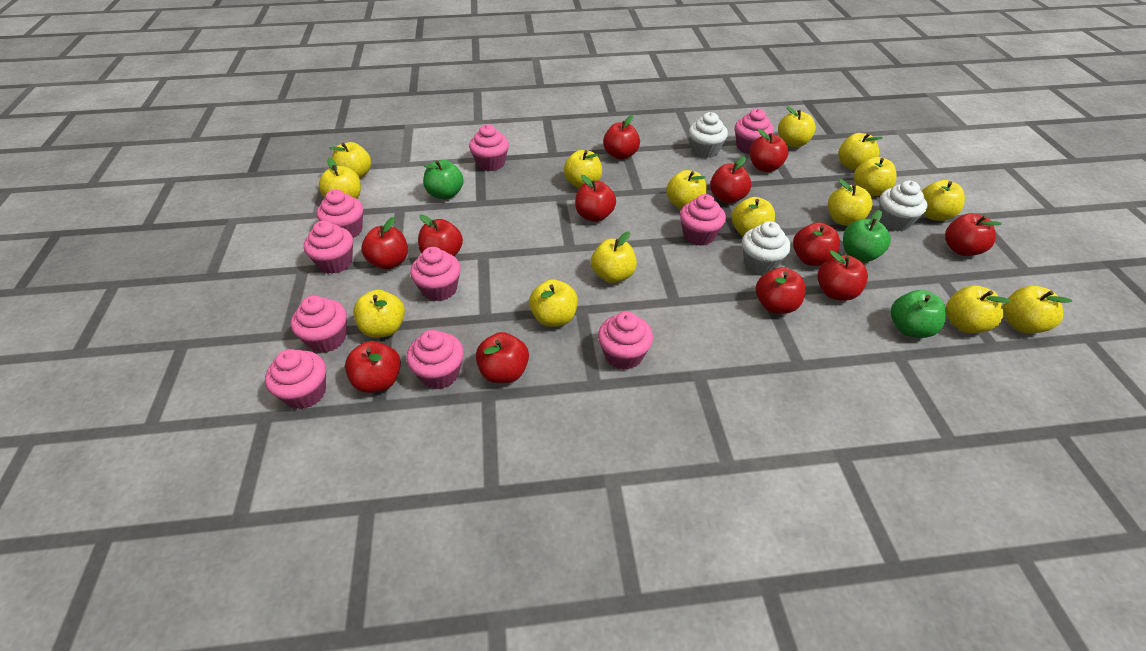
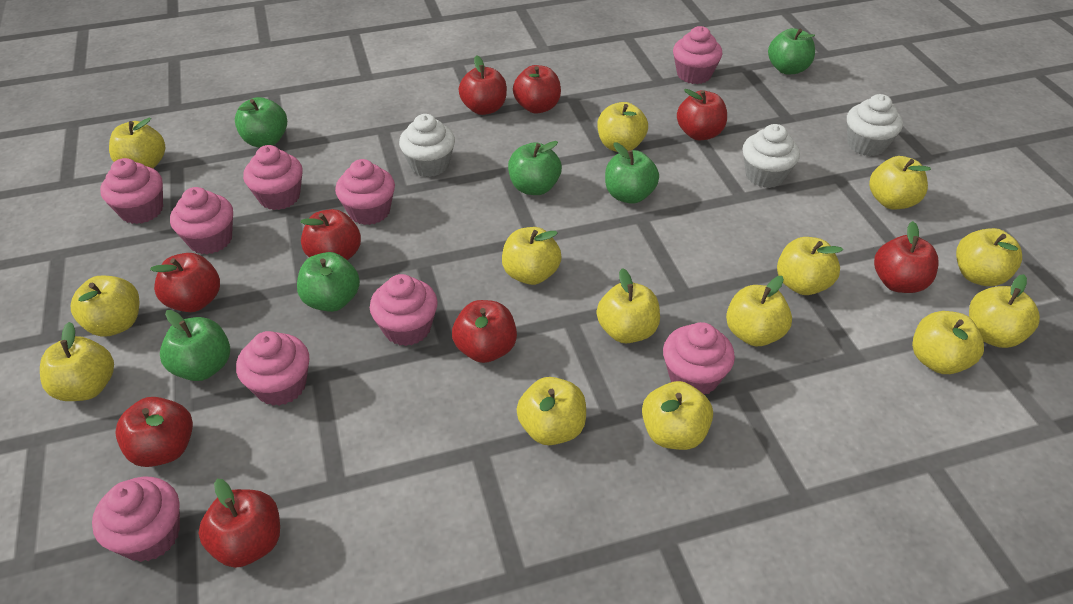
green apple: [423,160,464,200] [843,210,891,262] [891,290,946,338] = 3 -> [160,310,230,381] [235,97,287,147] [297,252,360,312] [508,141,562,195] [605,142,659,204] [768,28,815,74] = 6
pink cupcake: [265,349,326,409] [291,296,347,353] [304,221,353,274] [317,189,363,238] [406,330,464,389] [410,247,461,301] [469,124,509,171] [598,312,653,370] [680,194,726,246] [735,109,774,154] = 10 -> [92,477,180,562] [100,158,163,224] [170,187,233,254] [236,331,309,406] [243,145,303,210] [335,159,395,225] [370,274,438,346] [663,322,735,395] [673,26,723,84] = 9
red apple: [345,341,401,393] [361,217,408,270] [418,215,463,256] [476,332,529,383] [575,175,616,222] [603,115,640,160] [710,157,751,203] [749,129,789,172] [756,267,806,314] [793,222,840,266] [817,250,868,301] [945,213,1002,256] = 12 -> [115,397,193,467] [150,253,220,312] [198,479,280,568] [300,209,361,260] [452,300,517,363] [459,55,507,115] [513,65,561,114] [677,89,727,140] [874,221,939,293] = 9
yellow apple: [319,158,361,199] [329,142,371,179] [353,290,405,338] [529,279,578,327] [563,150,602,188] [591,232,637,283] [666,170,707,210] [732,197,775,236] [778,106,816,148] [828,179,873,226] [838,133,883,171] [854,157,897,196] [922,180,965,221] [946,286,1011,333] [1003,286,1072,333] = 15 -> [40,322,114,401] [71,276,140,337] [109,118,165,168] [502,227,562,285] [516,377,586,445] [597,102,648,152] [597,268,660,343] [642,381,713,450] [726,276,792,346] [777,237,843,295] [869,156,931,210] [912,311,984,374] [956,228,1022,286] [969,274,1040,348] = 14

